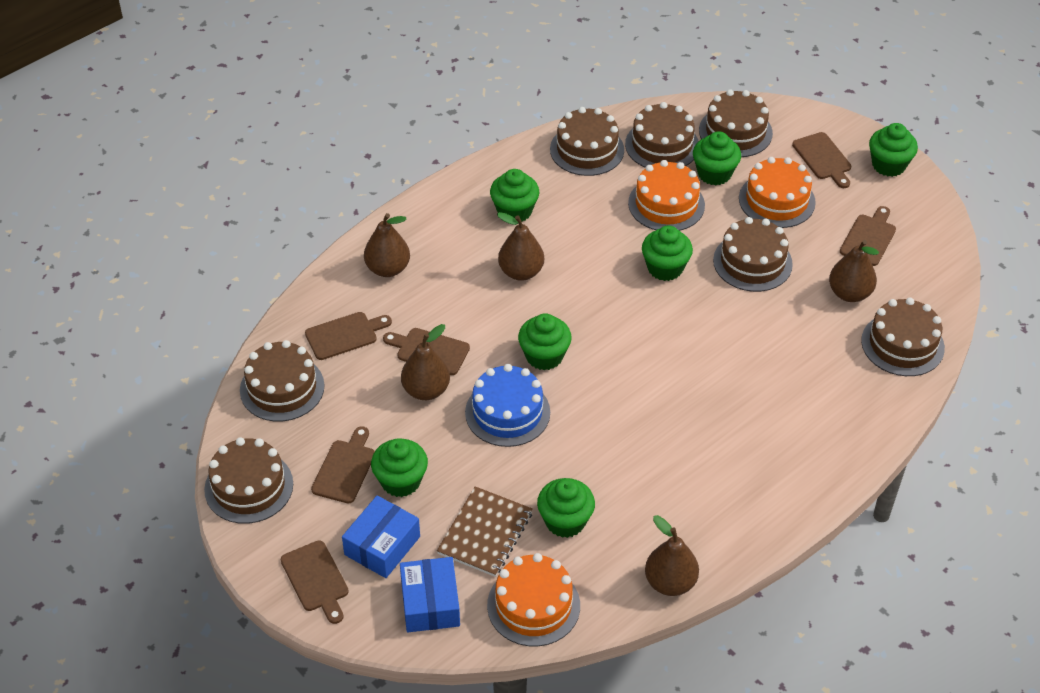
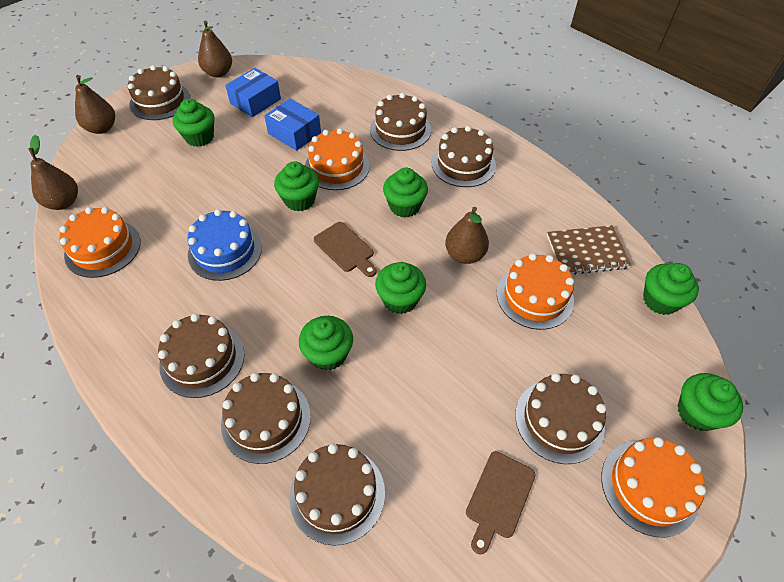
brown cutting board: [281,540,349,624] [305,312,392,360] [311,426,375,503] [383,328,470,375] [792,132,851,188] [840,206,896,266] = 6 -> [314,222,377,277] [466,451,536,555] = 2
brown pear: [364,213,410,277] [401,324,450,400] [497,212,544,281] [645,515,699,596] [829,240,879,302] = 5 -> [28,135,78,210] [75,75,115,134] [198,21,232,77] [445,207,489,264] = 4
orange cake: [487,553,580,646] [628,160,705,231] [739,157,816,228] = 3 -> [59,207,141,278] [305,128,369,190] [497,253,574,330] [601,437,706,538] = 4

